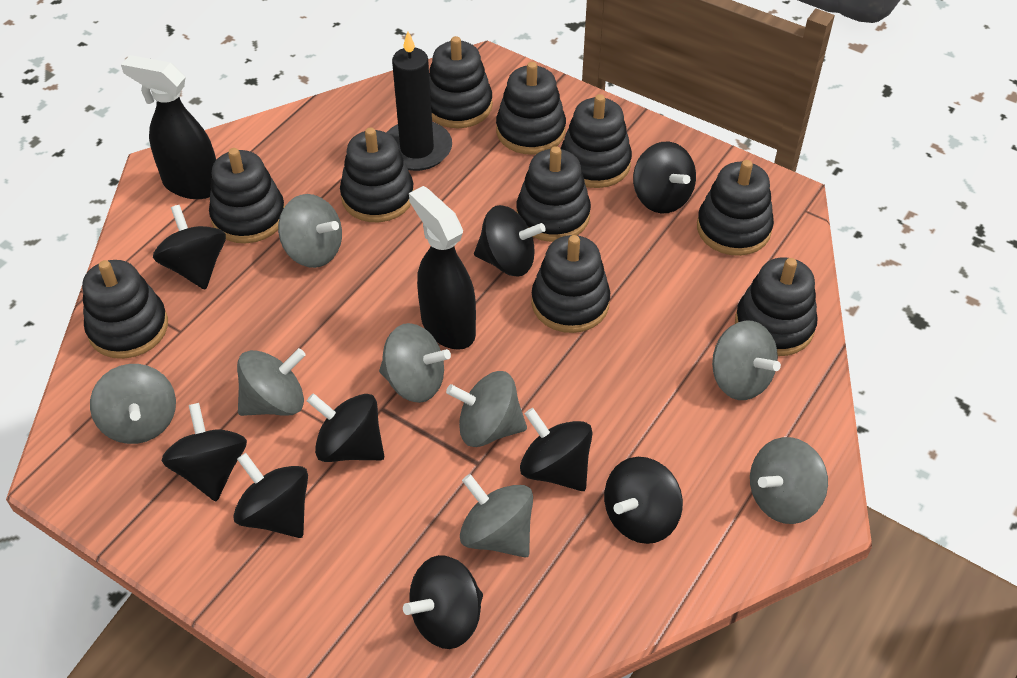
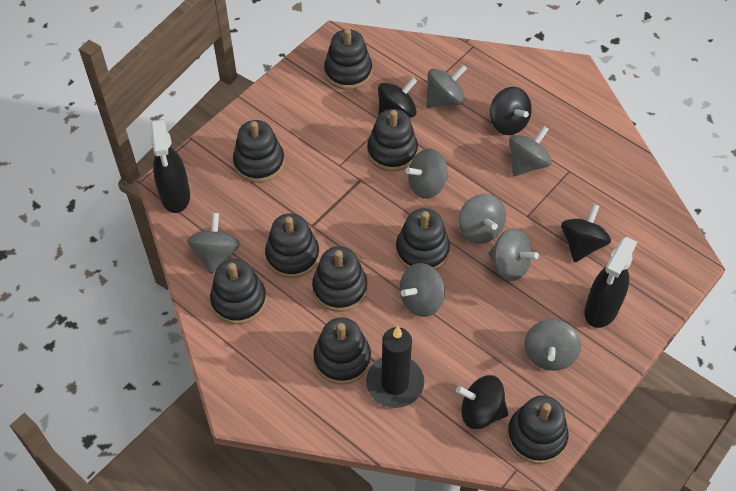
black spinning top: [153,205,226,290] [162,403,247,501] [233,453,308,538] [307,393,384,462] [403,555,483,649] [474,205,546,276] [520,408,593,491] [604,457,683,544] [633,142,696,214] = 9 -> [378,78,417,118] [456,375,508,429] [490,87,532,135] [561,204,611,262] = 4
black stacking toy: [82,260,168,359] [209,148,285,243] [340,128,414,222] [429,36,493,128] [496,62,566,155] [517,146,591,242] [531,235,610,333] [560,94,632,188] [697,160,774,256] [735,257,818,356] = 10 -> [210,259,266,325] [233,120,285,183] [265,213,320,278] [312,246,367,312] [313,317,371,384] [324,29,372,90] [367,109,418,172] [396,208,450,270] [507,395,568,464] = 9

